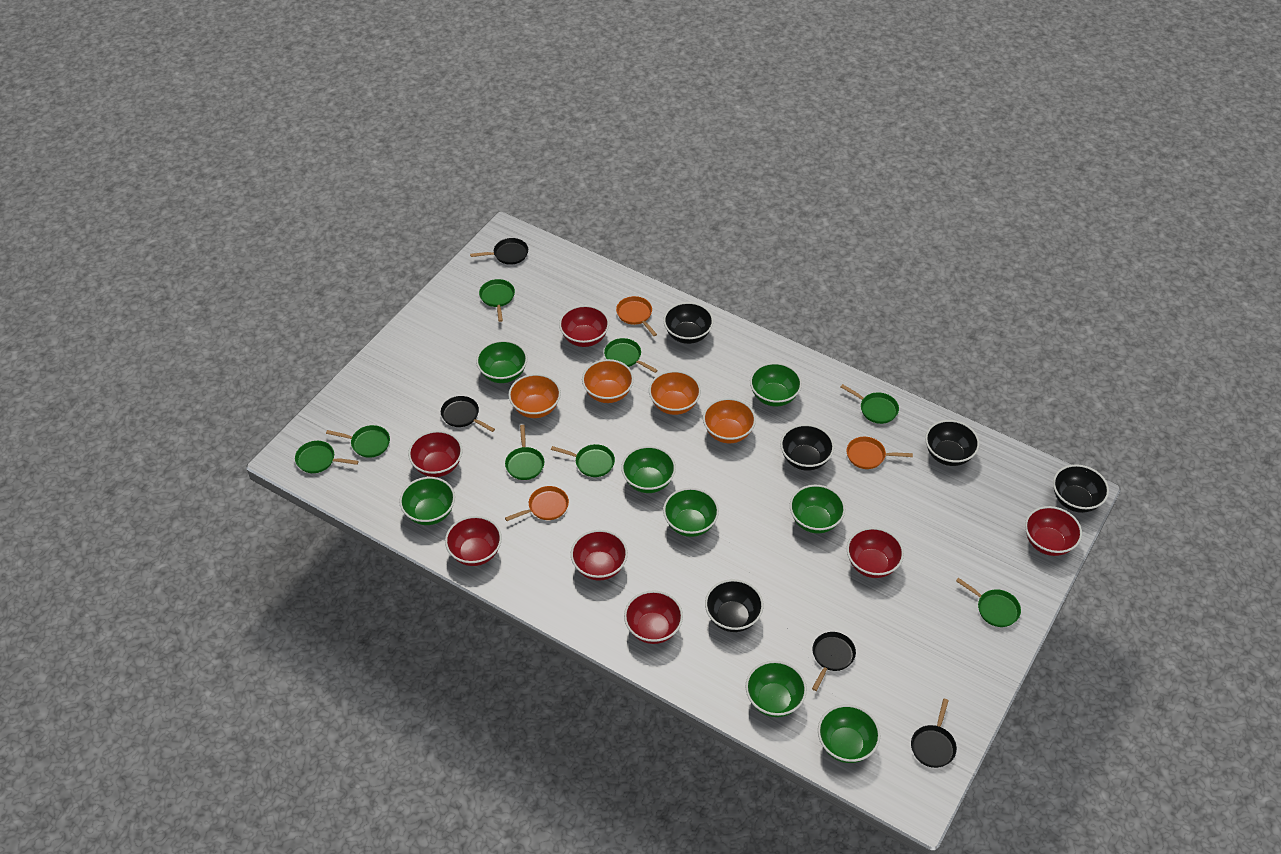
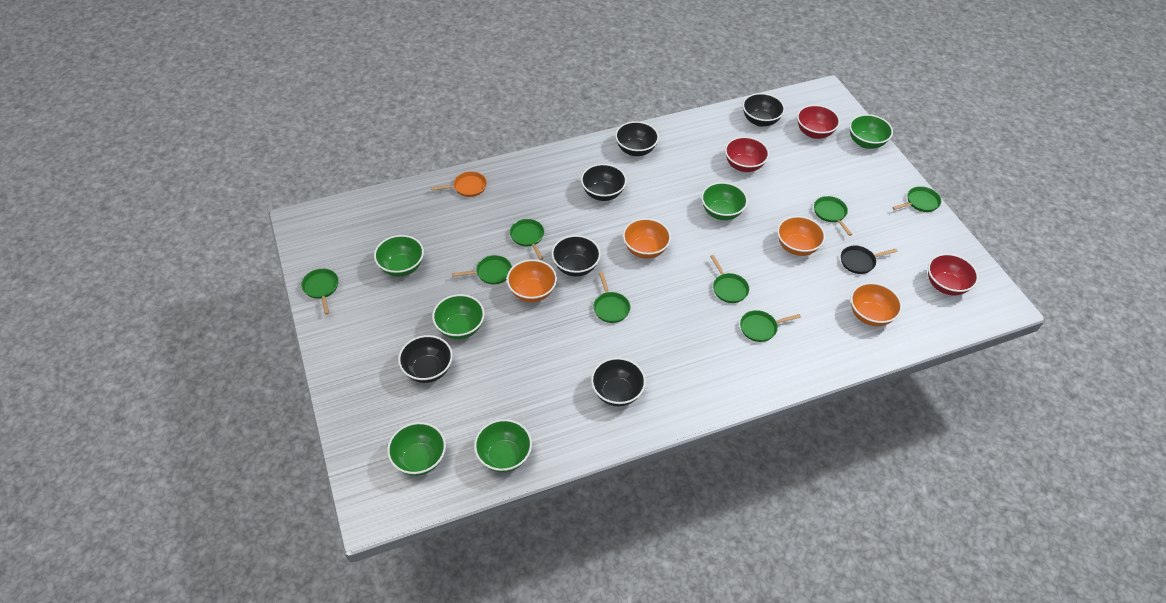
black bowl: [663,302,714,344] [705,579,764,632] [780,424,834,471] [925,420,980,466] [1053,464,1109,513] = 5 -> [398,335,453,383] [551,235,601,277] [581,164,627,201] [591,357,646,406] [615,121,659,156] [743,93,785,127] = 6
black pan: [441,396,495,432] [470,238,528,265] [812,632,856,691] [911,699,957,768] = 4 -> [841,246,898,274] = 1
green bowl: [399,477,455,525] [476,340,528,383] [621,446,676,493] [663,488,719,537] [746,661,807,717] [750,363,802,406] [790,485,845,533] [818,705,880,763] = 8 -> [374,235,424,277] [387,422,446,476] [432,294,485,339] [474,419,532,472] [701,182,748,220] [849,114,893,149] = 6
orange pan: [505,486,569,521] [616,296,657,336] [847,437,913,469] = 3 -> [431,171,487,197] = 1
red bowl: [408,430,463,477] [445,516,502,566] [559,305,609,347] [571,530,628,581] [624,591,683,644] [847,527,904,578] [1025,506,1082,556] = 7 -> [725,137,769,172] [797,105,840,139] [928,254,979,296] = 3

